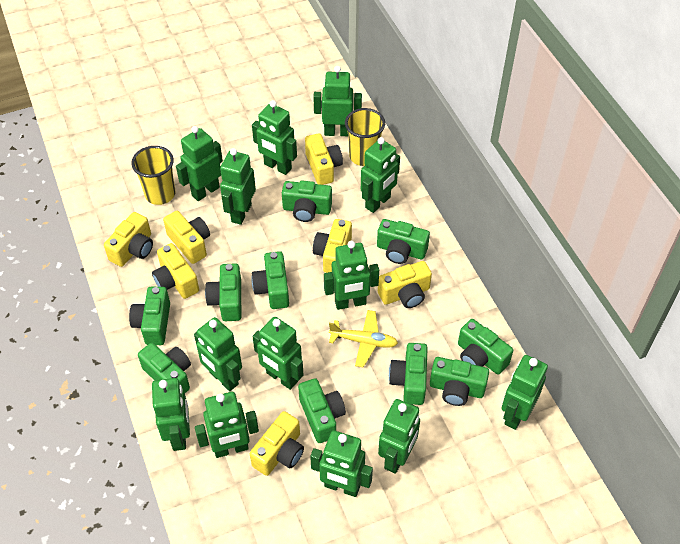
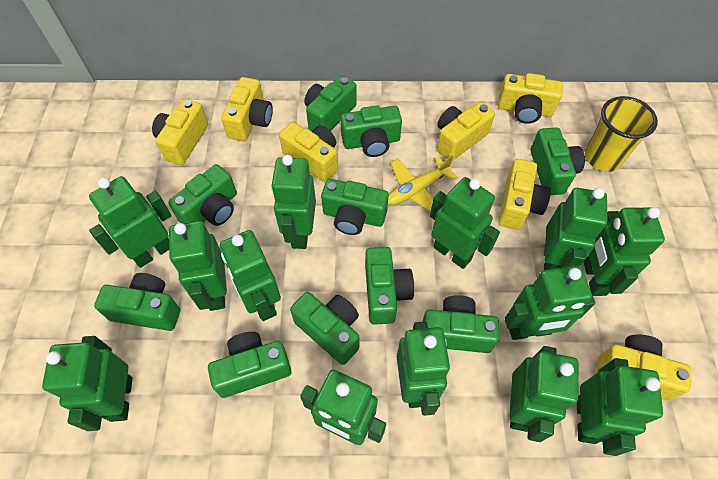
yellow cup: [131,146,175,205] [345,108,385,166] = 2 -> [585,96,658,172] = 1

